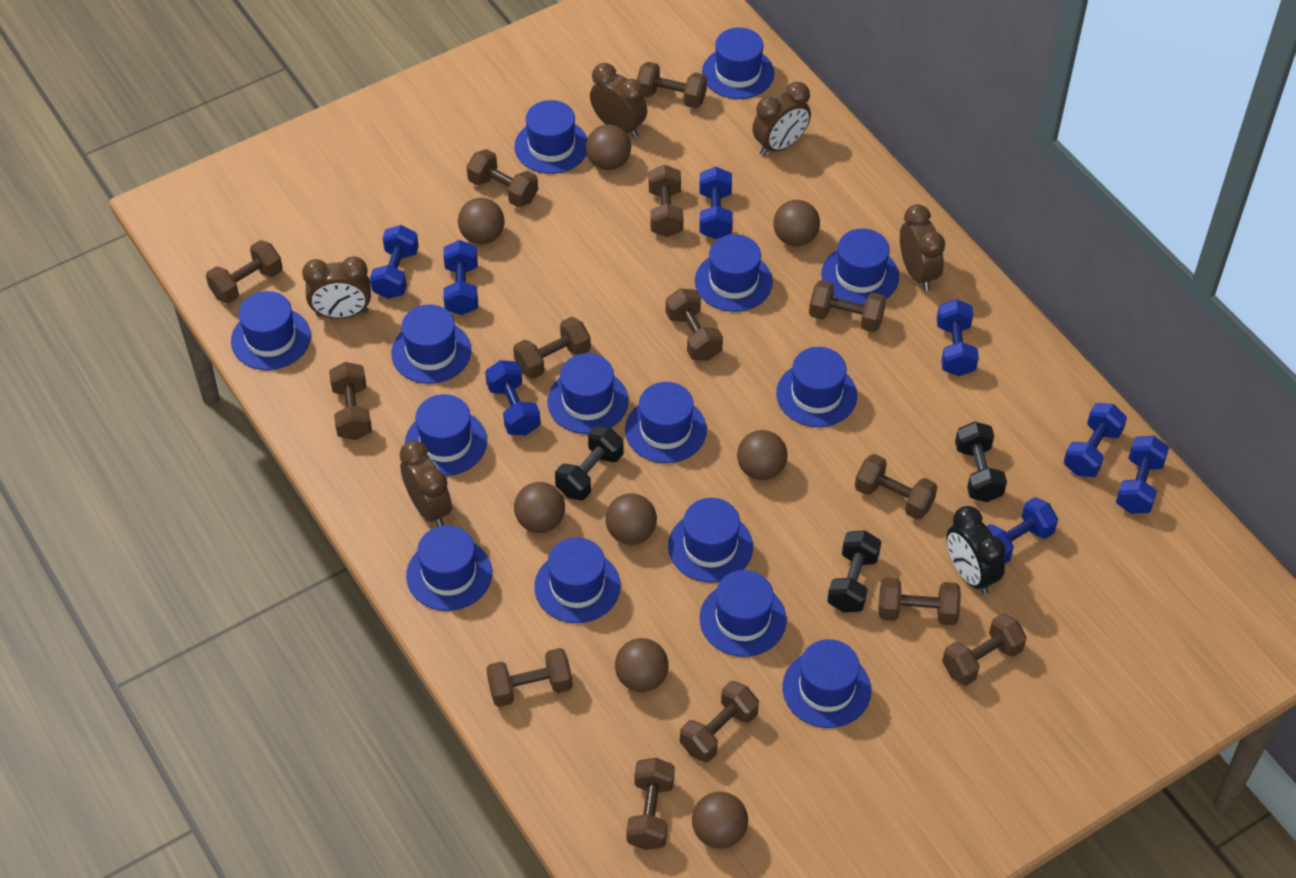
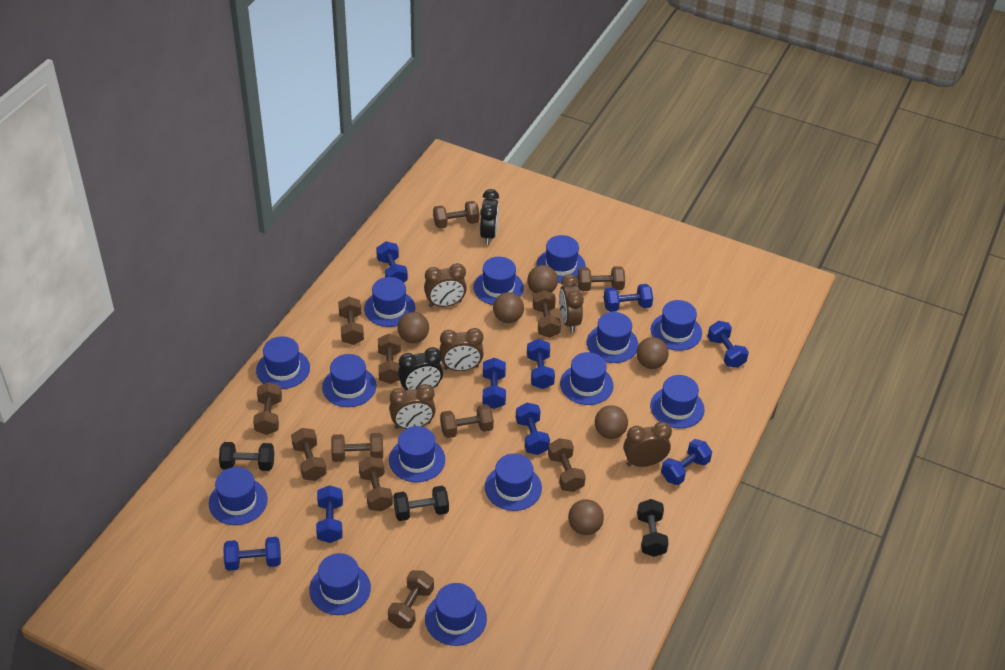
black clock: [946,506,1006,595] = 1 -> [398,347,443,391] [480,189,499,245] = 2
blue dumbbell: [370,225,419,299] [443,240,478,315] [485,360,541,435] [699,167,733,239] [937,299,979,376] [986,497,1058,564] [1064,403,1127,477] [1116,436,1169,514] = 8 -> [223,537,281,571] [316,485,343,543] [376,241,408,283] [482,358,506,409] [516,403,550,455] [527,339,555,389] [604,284,653,312] [661,439,712,485] [707,321,749,368] = 9
blue hat: [231,291,311,370] [391,304,471,384] [405,394,487,476] [406,525,492,611] [514,100,588,174] [534,537,621,623] [547,353,629,434] [625,382,707,463] [668,498,753,583] [695,234,773,312] [700,570,787,657] [702,27,774,99] [776,347,857,427] [783,639,871,728] [821,228,899,305] = 15 -> [209,467,268,525] [256,336,310,389] [309,553,371,615] [322,354,376,407] [364,277,415,327] [389,426,445,482] [425,583,487,646] [474,257,524,305] [485,454,542,511] [536,235,586,283] [560,352,614,405] [587,312,639,363] [650,375,704,429] [651,300,702,351] = 14
brown ball: [458,198,505,244] [514,482,565,533] [586,125,631,170] [606,493,657,545] [615,638,669,692] [692,791,748,849] [737,430,788,480] [773,200,820,246] = 8 -> [397,312,429,343] [493,292,524,323] [527,265,558,294] [568,499,604,535] [595,405,628,439] [637,337,669,369] = 6
brown dumbbell: [206,240,283,304] [329,362,372,440] [467,149,538,207] [486,648,573,707] [513,317,591,379] [626,758,675,850] [637,62,707,109] [649,165,683,237] [666,288,723,361] [680,681,759,762] [809,280,886,332] [855,454,937,520] [879,577,961,625] [942,613,1027,686] = 14 -> [253,382,282,435] [291,428,327,481] [331,433,383,462] [338,297,364,345] [359,457,393,511] [378,334,401,384] [388,570,434,629] [433,201,480,229] [440,404,494,438] [533,290,561,338] [548,438,586,492] [578,266,625,291] = 12

